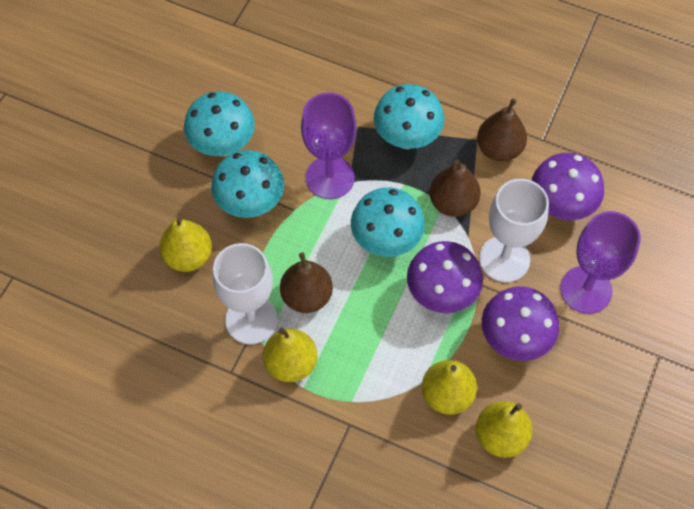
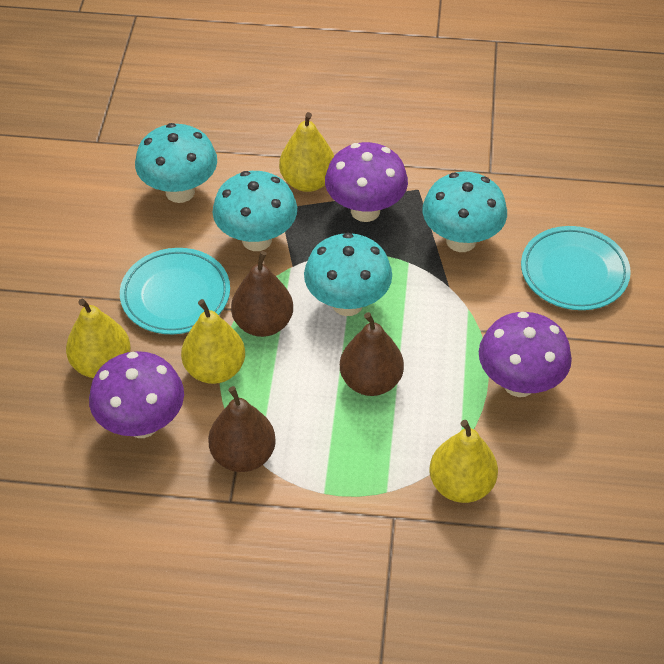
purple goblet: [301,92,357,199] [560,211,641,314] = 2 -> none = 0
turquoise plate: none = 0 -> [120,248,230,334] [521,226,631,310] = 2
white goblet: [213,243,278,345] [479,179,549,282] = 2 -> none = 0

